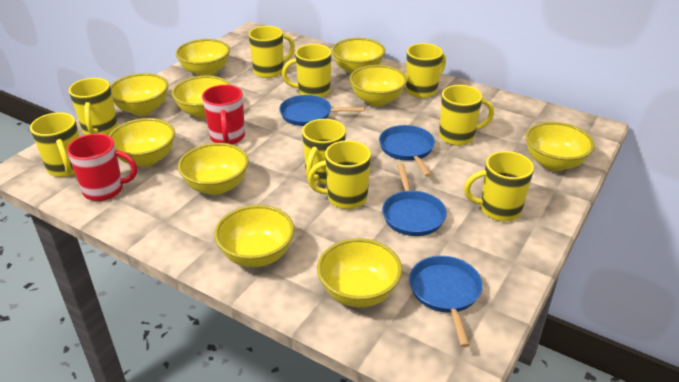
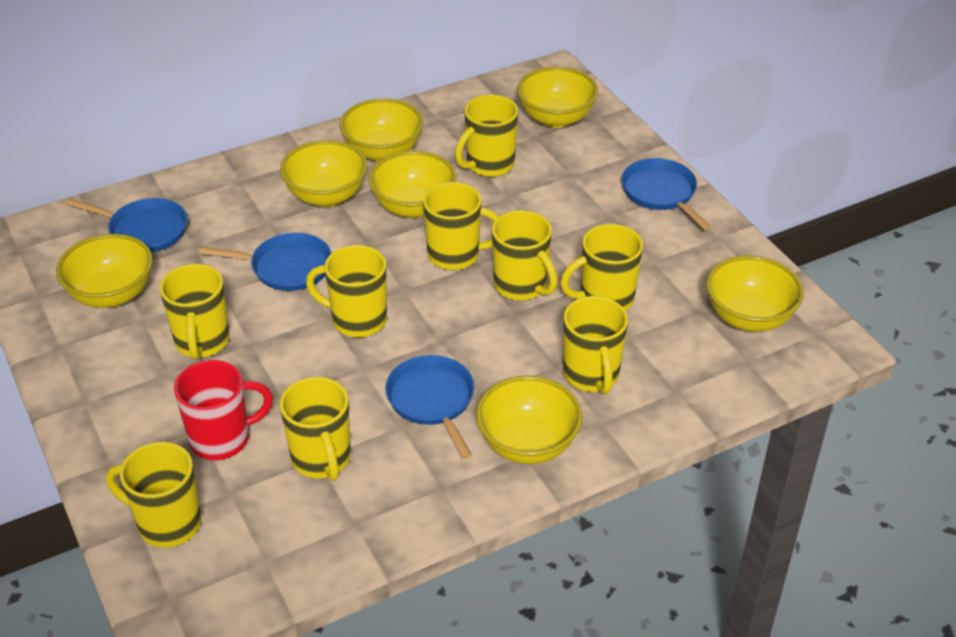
red mug: [67,133,137,201] [202,85,245,145] = 2 -> [174,360,273,460] = 1
yellow bowl: [109,118,175,167] [110,73,168,116] [172,76,231,118] [176,39,230,76] [178,143,249,195] [214,205,295,267] [317,238,402,307] [332,38,385,74] [349,65,407,106] [526,122,595,171] = 10 -> [56,234,153,308] [280,140,367,207] [339,98,423,162] [369,151,456,218] [476,376,582,464] [517,67,598,128] [706,256,804,331] = 7

